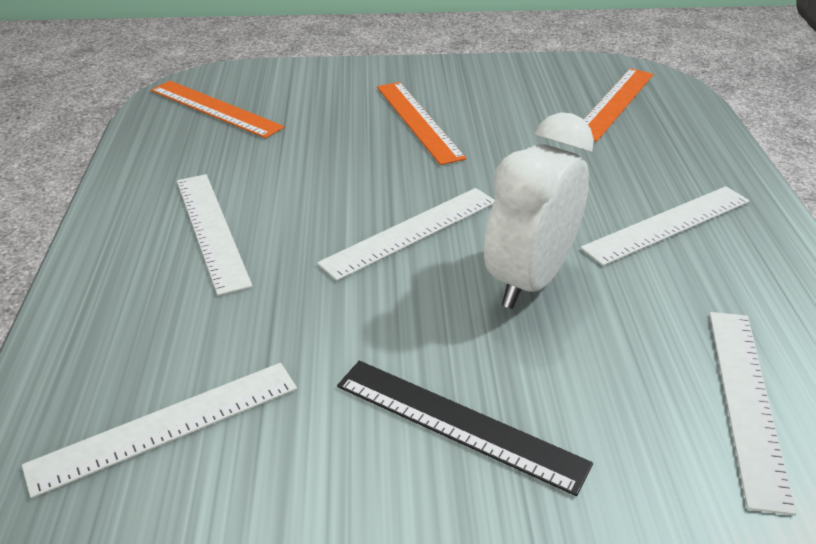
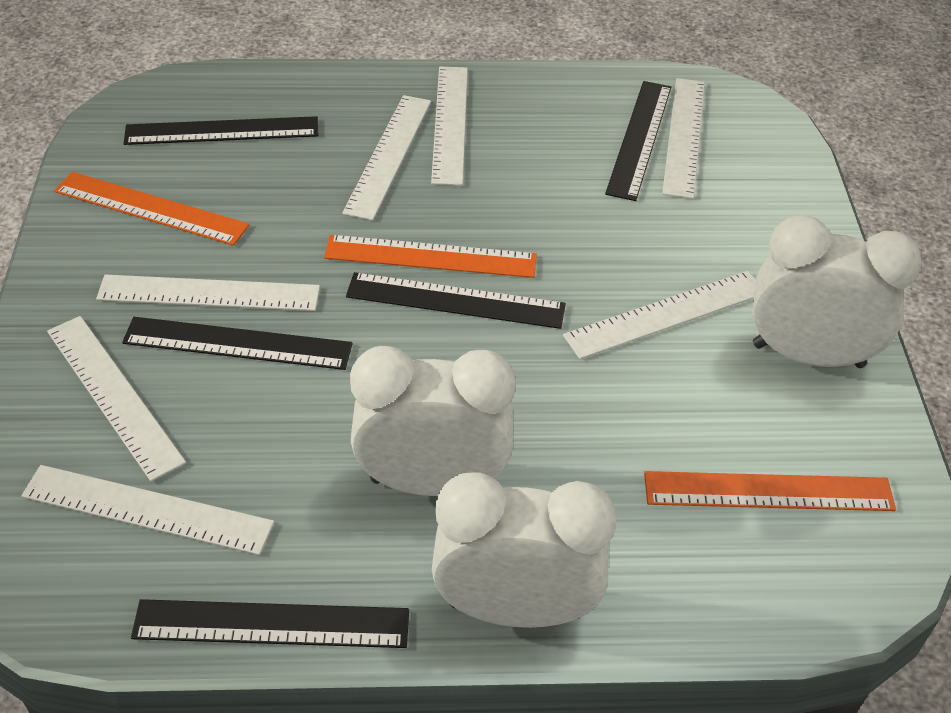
black ruler: [337,361,593,496] = 1 -> [122,317,353,370] [124,116,319,145] [131,599,409,648] [346,272,566,329] [605,81,671,201] = 5
white clock: [484,112,594,309] = 1 -> [350,346,516,496] [432,472,617,628] [752,215,922,368] = 3
white ruler: [22,363,297,498] [177,174,252,296] [317,188,494,281] [580,186,750,266] [709,312,797,515] = 5 -> [21,465,274,555] [47,316,186,482] [96,274,320,311] [342,95,431,220] [431,66,468,186] [563,271,756,359] [662,78,705,199] = 7

